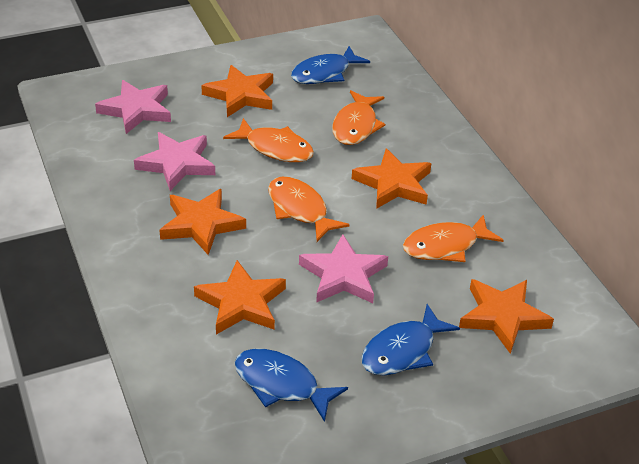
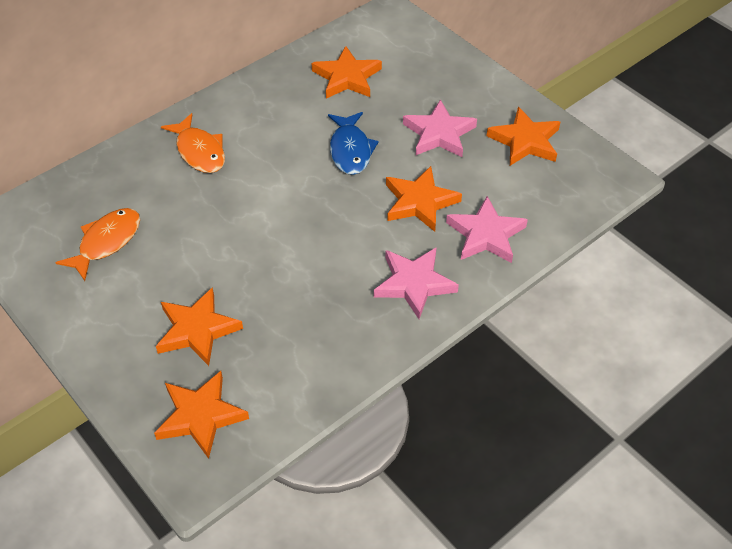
blue fish: [234,349,348,422] [291,46,370,84] [361,304,460,375] = 3 -> [328,112,379,175] = 1
orange fish: [223,118,314,162] [268,177,350,242] [332,90,385,145] [403,214,504,262] = 4 -> [55,208,140,281] [161,113,225,173] = 2

